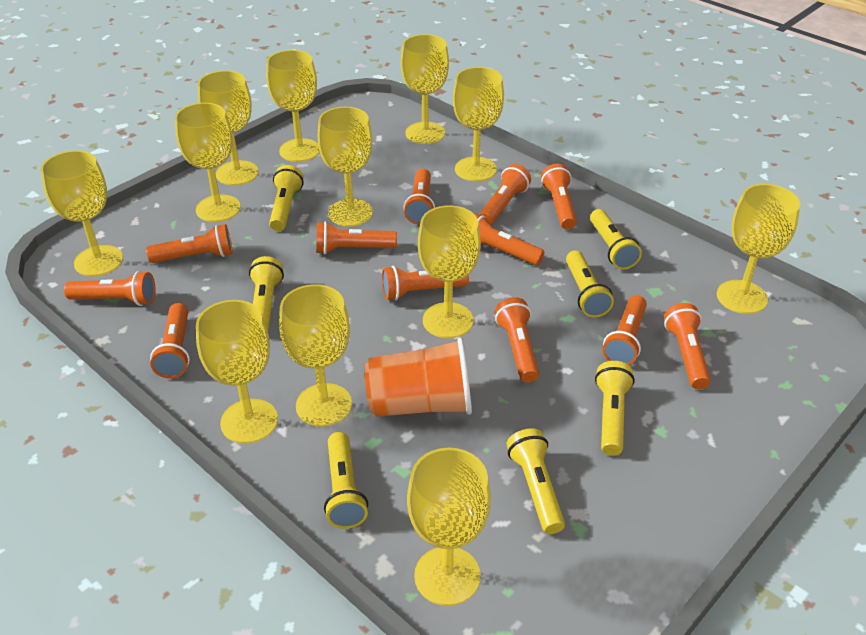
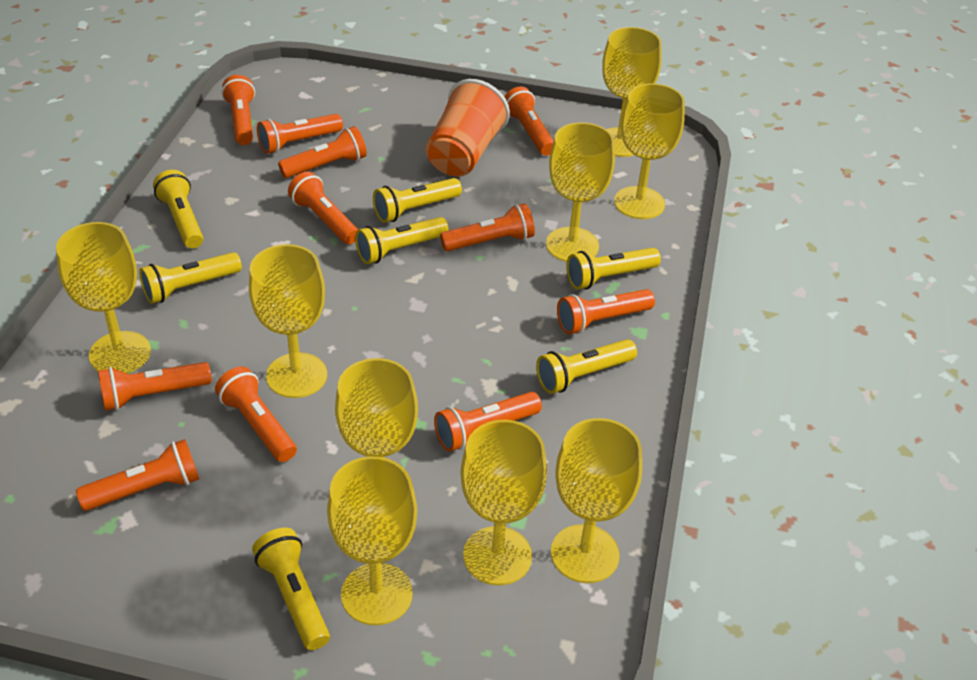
orange flashlight: [64,271,156,306] [146,224,233,263] [150,303,190,378] [316,221,397,254] [382,266,469,300] [403,169,435,225] [475,214,545,265] [479,164,531,225] [495,297,539,383] [541,164,577,230] [603,295,647,365] [664,303,711,389] = 12 -> [76,439,199,511] [98,362,212,411] [215,366,297,462] [222,75,255,145] [257,114,343,154] [278,126,367,178] [288,172,358,244] [434,392,542,452] [440,203,535,251] [504,87,554,156] [557,289,655,334] = 11
yellow goblet: [41,150,123,276] [175,103,241,222] [196,300,278,444] [198,70,258,186] [266,50,320,162] [279,284,352,426] [318,107,373,227] [401,34,449,144] [407,448,491,606] [418,205,481,338] [453,67,504,181] [717,184,800,314] = 12 -> [56,222,151,373] [249,244,327,398] [327,456,417,625] [335,358,418,489] [460,420,547,585] [546,122,615,262] [551,418,642,583] [602,27,662,157] [614,83,685,219] = 9

